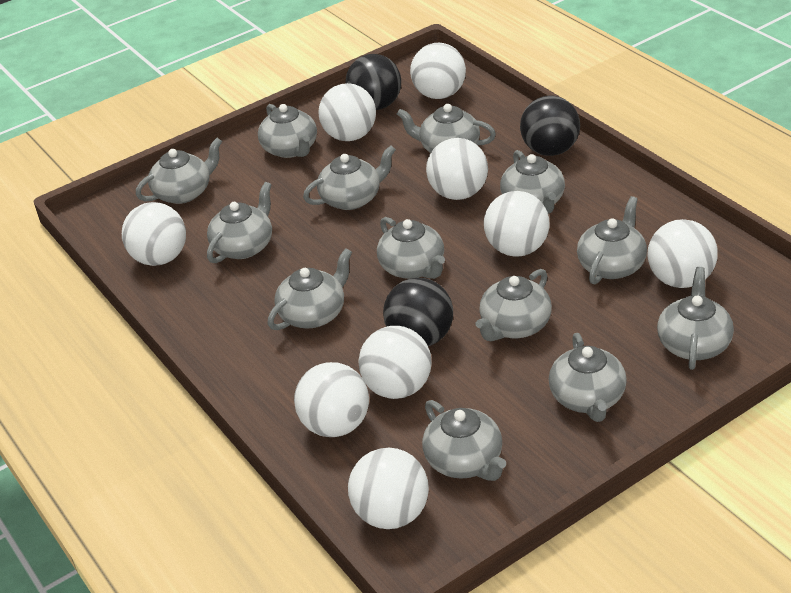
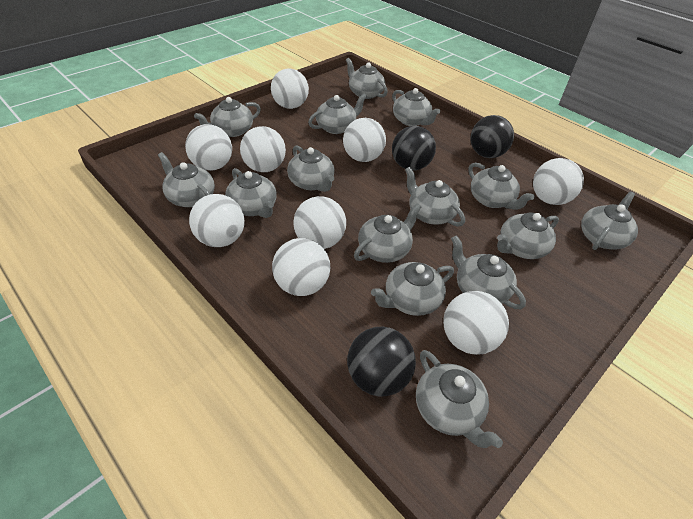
grey teapot: [136,138,222,204] [207,182,272,263] [258,104,317,158] [268,248,352,330] [303,145,396,210] [377,217,445,279] [397,104,496,153] [422,400,506,481] [476,269,552,341] [500,150,565,214] [549,333,627,422] [577,196,647,285] [657,267,734,370] = 13 -> [158,152,215,207] [194,97,261,137] [225,168,277,218] [287,145,334,192] [308,94,367,134] [346,58,388,99] [354,203,421,263] [371,262,454,316] [392,88,440,126] [405,167,465,227] [416,350,503,448] [451,235,526,309] [468,162,534,210] [497,213,559,259] [581,192,638,250] = 15

